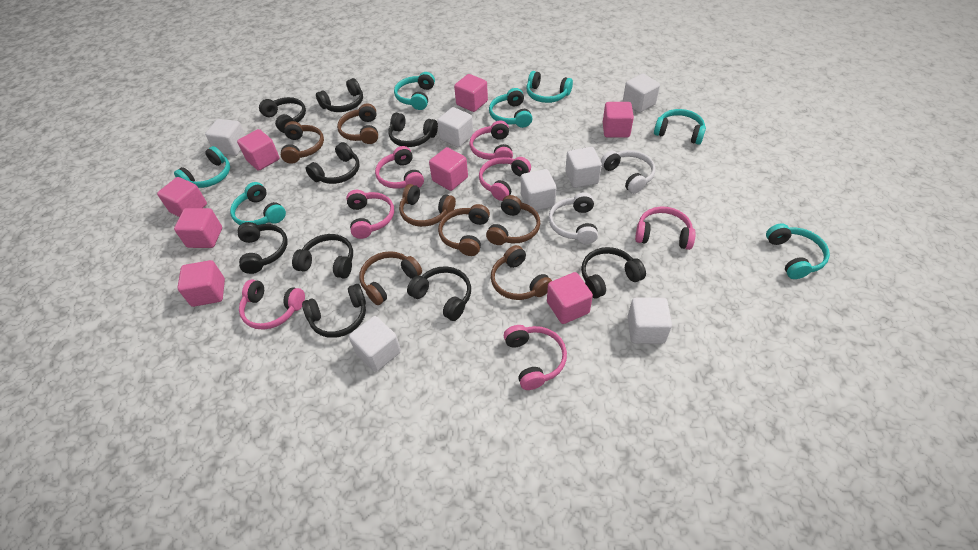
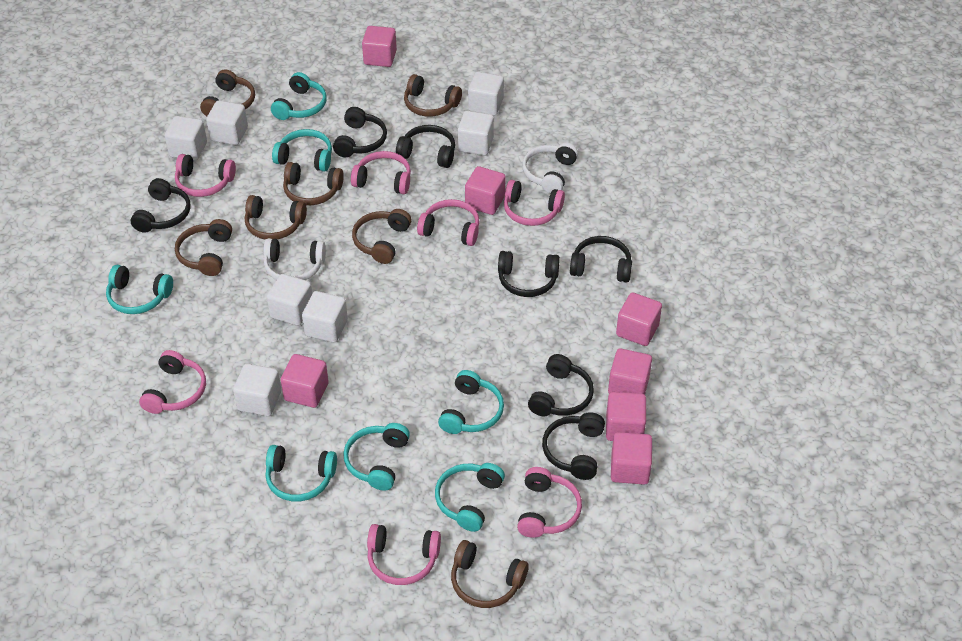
black headphones: [238,222,288,274] [259,97,306,133] [292,234,353,279] [302,284,366,338] [306,142,360,184] [316,78,363,112] [388,113,438,147] [407,266,471,321] [581,247,646,298] = 9 -> [131,178,190,233] [333,107,387,157] [396,125,455,168] [498,251,560,297] [528,354,594,416] [542,412,605,480] [570,236,632,282] = 7
pink cube: [157,177,207,217] [174,208,222,248] [177,260,225,307] [237,129,280,171] [429,147,468,191] [454,74,488,112] [547,272,593,324] [603,102,634,138] = 8 -> [280,354,329,408] [362,26,397,67] [465,166,506,215] [606,392,646,441] [608,348,652,394] [611,432,652,485] [616,292,662,346] = 7

